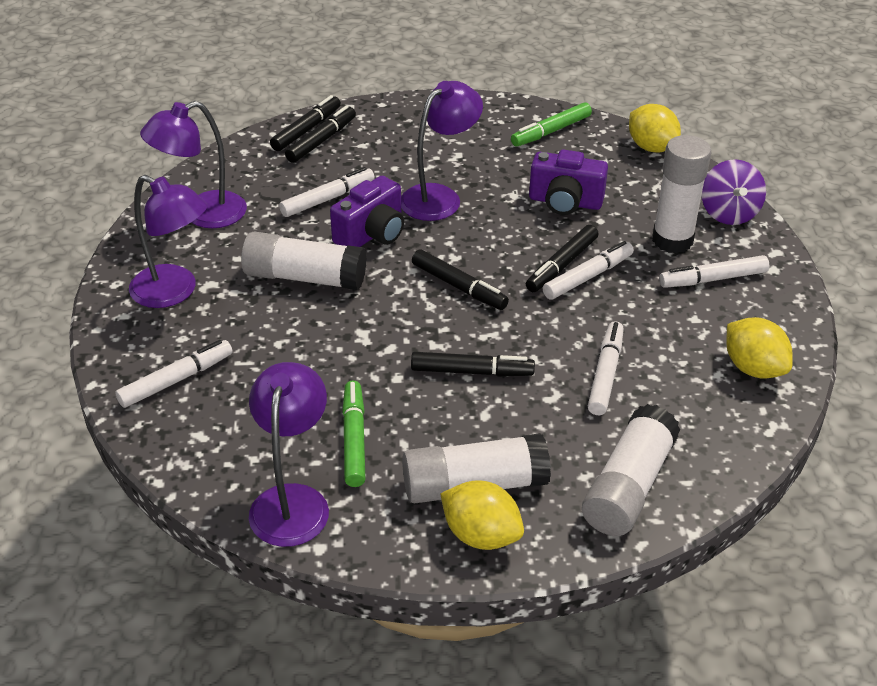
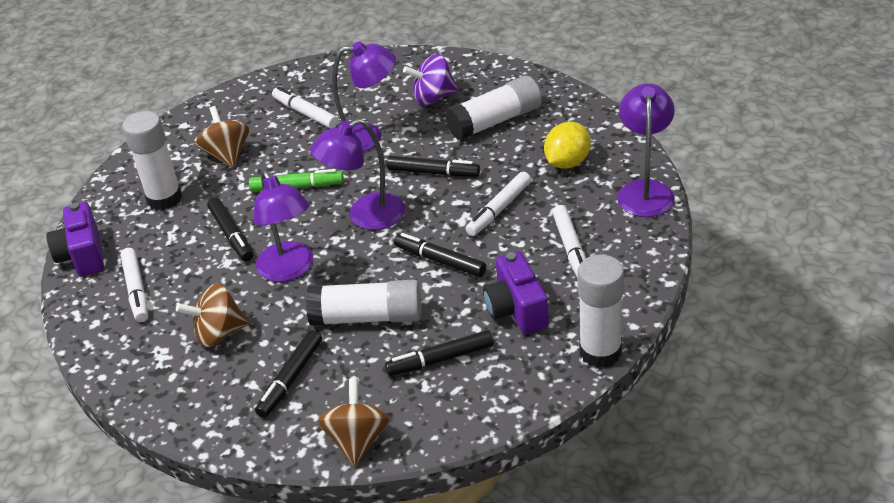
brown spinning top: none = 0 -> [176,283,249,347] [196,106,249,168] [318,378,390,466] = 3
green marker: [342,381,365,487] [511,102,592,147] = 2 -> [249,169,344,192] = 1
white marker: [115,340,233,408] [279,167,375,217] [543,241,634,299] [588,321,624,415] [659,255,769,288] = 5 -> [120,248,148,322] [272,86,338,128] [466,172,531,236] [552,205,586,278] = 4
yellow lemon: [440,480,524,550] [629,104,681,152] [726,317,793,379] = 3 -> [544,122,591,169] = 1

